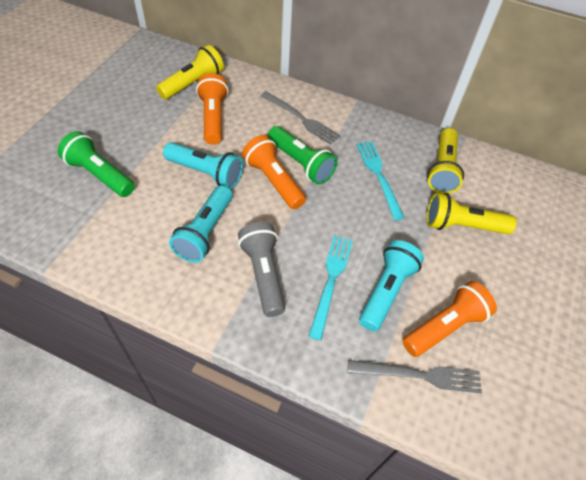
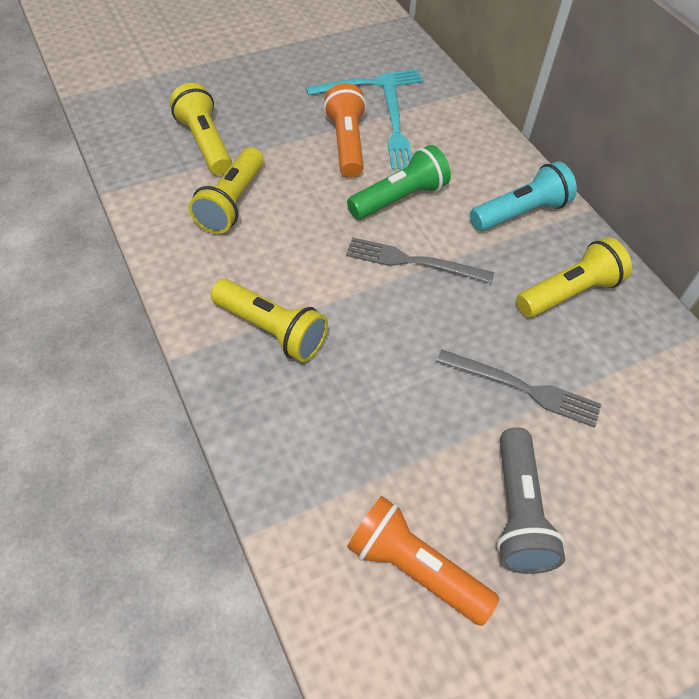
green flashlight: [58,131,135,197] [268,126,337,185] = 2 -> [347,145,451,220] = 1
orange flashlight: [196,73,229,145] [242,135,306,209] [403,281,497,357] = 3 -> [323,83,366,178] [347,496,499,626] = 2
turquoise flashlight: [163,142,243,189] [169,185,233,263] [359,240,424,332] = 3 -> [470,161,577,231] = 1
yellow flashlight: [156,45,224,99] [426,193,517,234] [427,128,464,194] = 3 -> [170,83,232,175] [189,147,264,234] [211,279,328,362] [516,237,632,318] = 4

